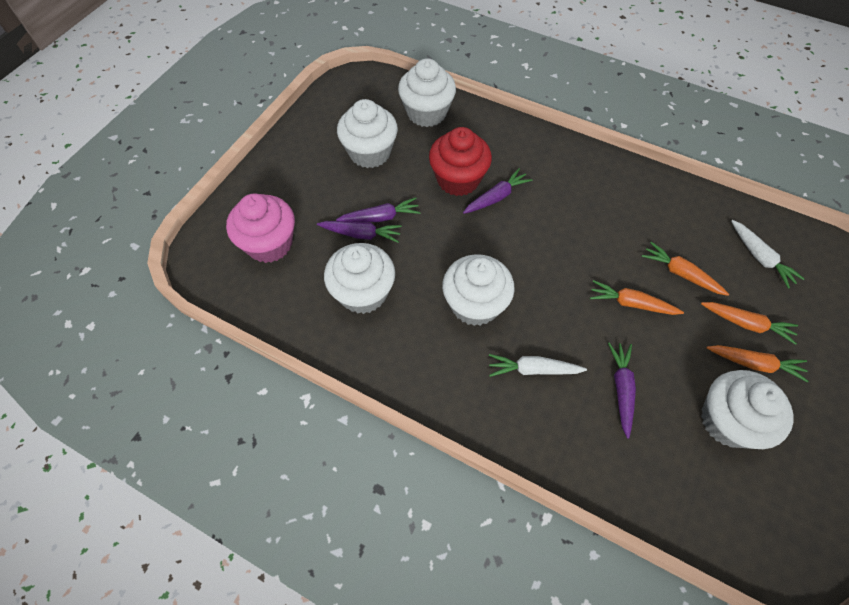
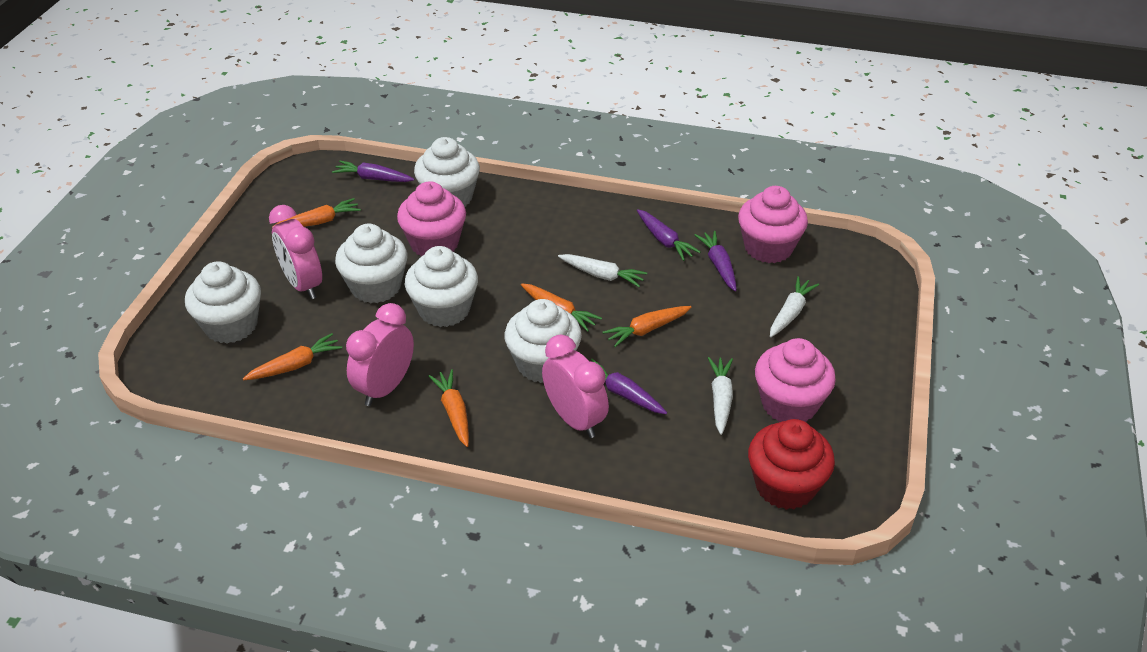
orange carrot: [590,280,684,315] [642,242,729,296] [701,302,798,345] [706,345,808,382] = 4 -> [243,333,342,380] [272,198,361,228] [428,369,469,447] [521,283,602,332] [603,306,691,347] = 5
pink clock: none = 0 -> [269,205,322,299] [346,303,414,406] [542,335,609,438] = 3
pink cupcake: [226,193,295,263] = 1 -> [397,181,466,257] [738,186,808,263] [755,338,836,422] = 3
white carrot: [489,354,587,377] [731,220,804,289] = 2 -> [558,254,647,287] [708,357,733,435] [770,276,819,337] = 3

